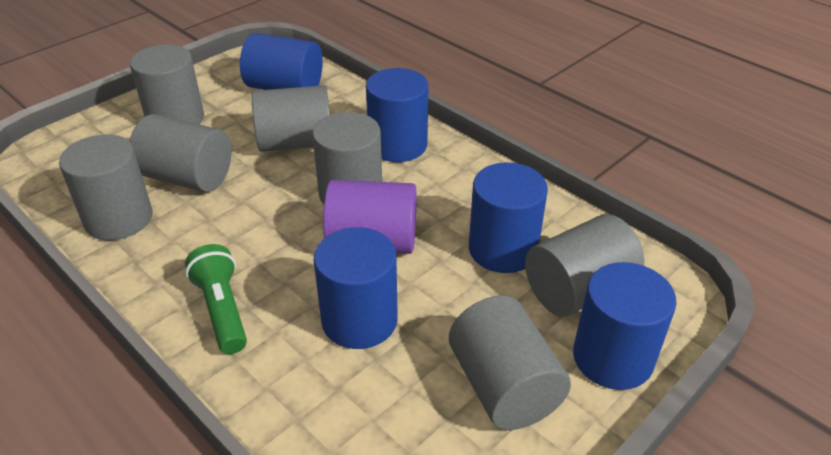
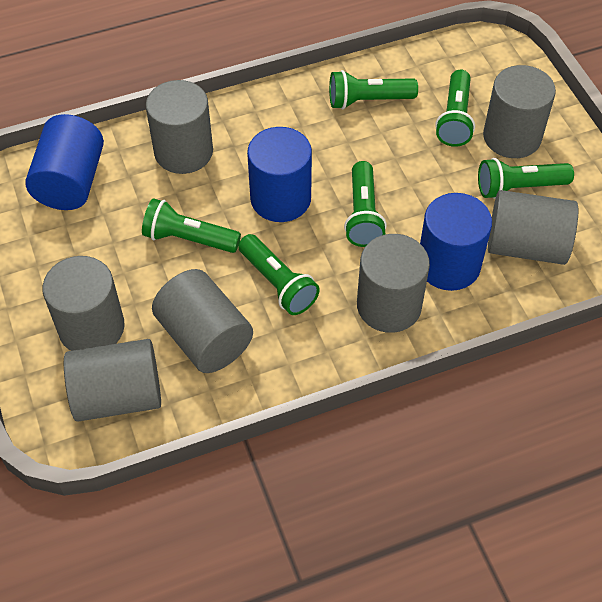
blue cylinder: [240,33,323,90] [314,227,398,349] [366,68,429,162] [469,163,548,273] [573,262,677,390] = 5 -> [25,114,104,210] [247,127,312,222] [420,193,492,291] = 3
green flashlight: [185,244,247,354] = 1 -> [142,198,241,253] [238,234,320,315] [329,70,418,109] [344,161,387,247] [435,70,475,147] [478,158,574,199] = 6
purple cylinder: [323,180,417,254] = 1 -> none = 0

